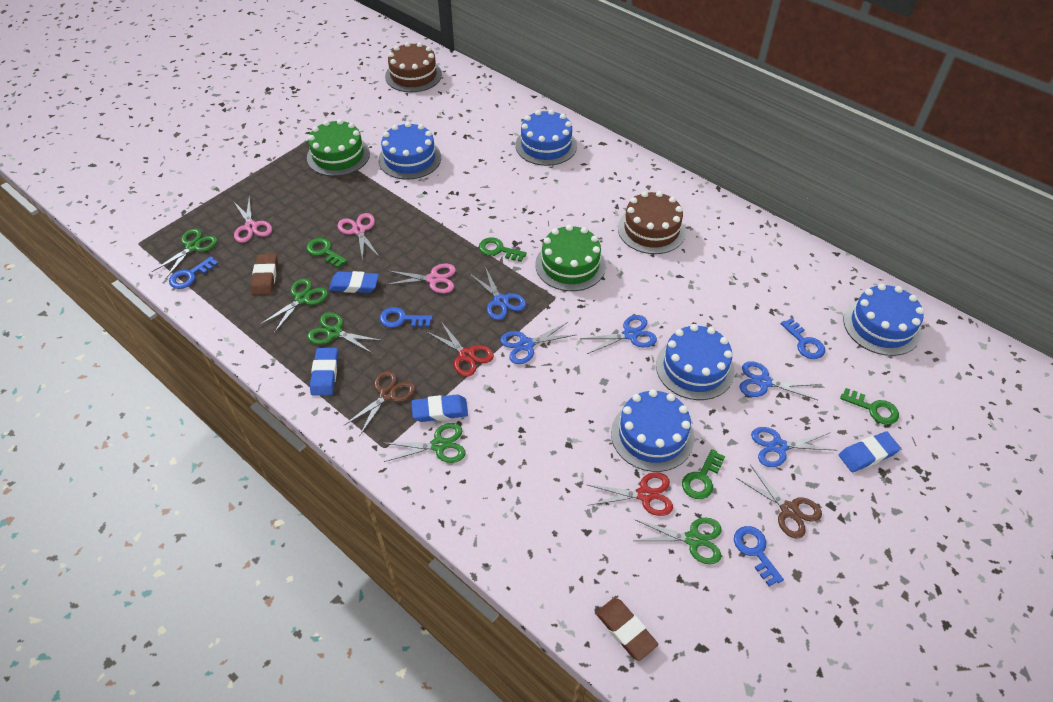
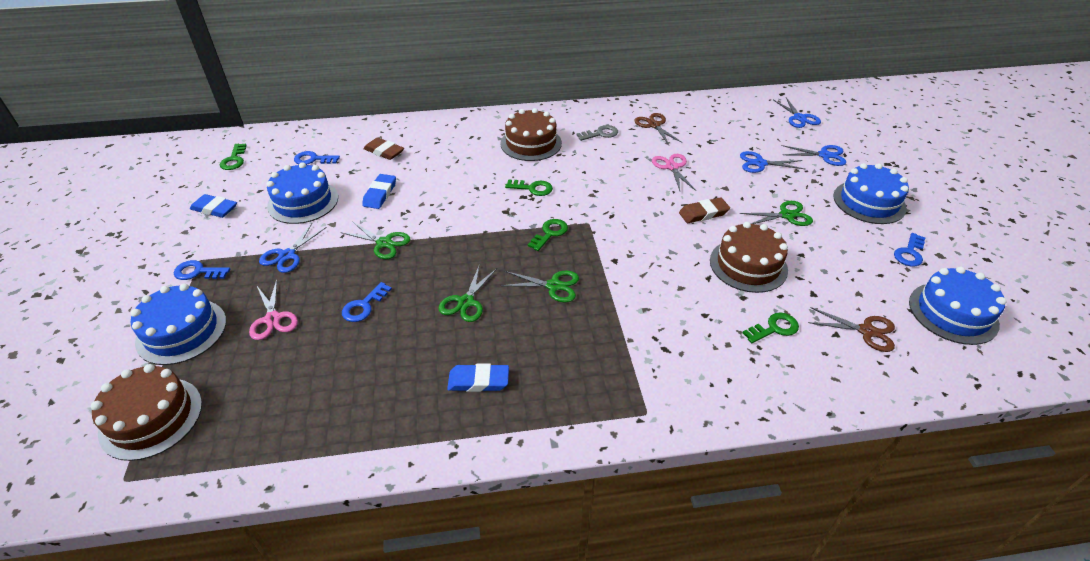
blue cake: [378,122,441,180] [515,109,577,166] [611,389,694,472] [656,324,734,400] [843,284,924,356] = 5 -> [131,284,226,365] [266,162,338,224] [833,163,909,224] [909,267,1006,345] = 4
blue eraser: [310,348,338,395] [329,271,379,293] [411,394,468,422] [839,431,901,472] = 4 -> [190,194,237,218] [362,174,396,209] [447,364,509,392] = 3
blue scissors: [470,267,526,320] [500,322,575,364] [581,315,657,354] [740,361,819,400] [751,427,835,467] = 5 -> [259,223,327,273] [740,151,806,173] [773,98,821,128] [782,145,846,166] = 4
brown cake: [385,42,442,92] [618,191,686,254] = 2 -> [91,364,202,461] [500,108,562,161] [710,222,788,293] = 3
green cake: [307,119,370,176] [535,224,606,291] = 2 -> none = 0
green scissors: [152,229,217,279] [261,278,328,333] [307,312,383,354] [383,423,466,463] [634,517,721,564] = 5 -> [340,221,411,259] [438,266,497,322] [500,270,579,303] [740,201,813,226] = 4
grey key: none = 0 -> [577,125,618,141] = 1
pink scissors: [233,196,272,243] [338,213,379,261] [385,264,456,293] = 3 -> [249,279,298,340] [652,154,696,191] = 2
red scissors: [426,320,494,377] [588,472,673,516] = 2 -> none = 0

